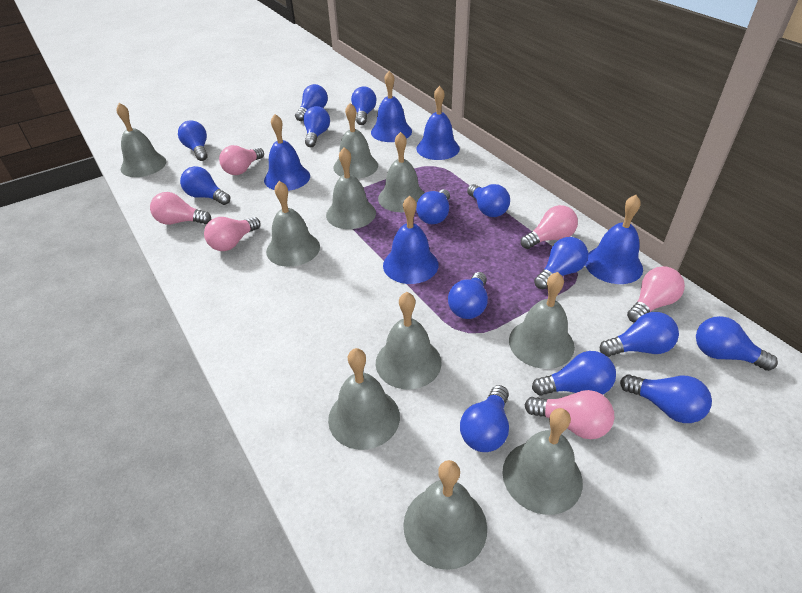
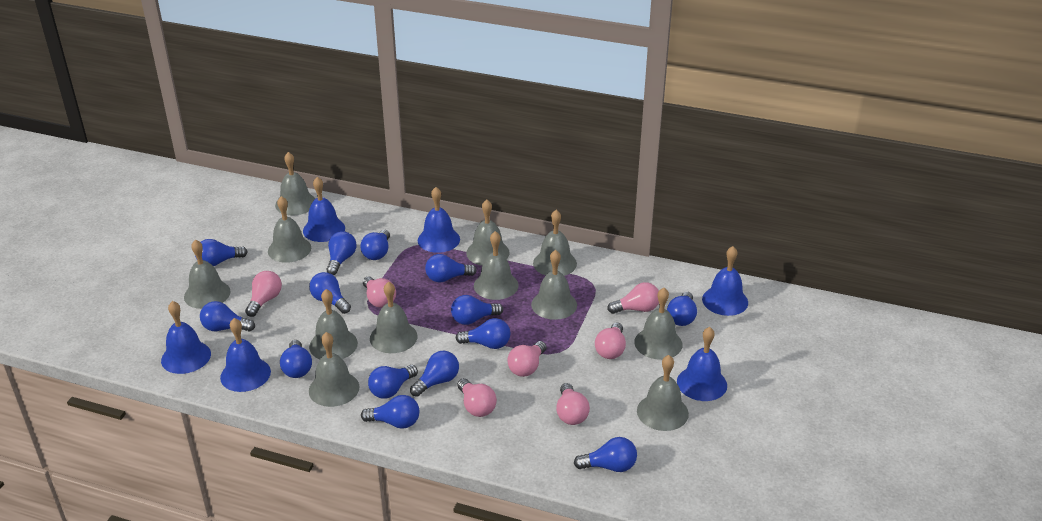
blue bell: [264,114,310,191] [371,71,412,142] [383,196,438,284] [416,86,460,160] [585,195,643,284] = 5 -> [161,301,211,374] [220,318,271,392] [303,177,345,242] [418,187,460,253] [677,327,727,401] [702,246,748,316] = 6
grey bell: [117,103,166,177] [266,181,320,267] [326,147,376,229] [328,348,400,450] [333,103,378,179] [376,292,442,389] [378,132,424,212] [403,460,487,570] [503,408,583,515] [509,272,575,369] = 10 -> [184,240,231,309] [268,196,311,263] [275,152,315,215] [309,289,358,359] [309,332,359,407] [370,282,418,353] [466,200,510,266] [474,231,519,300] [531,250,577,320] [533,210,577,276] [634,288,683,360] [637,355,689,431] = 12
pink light bulb: [150,192,211,225] [204,217,261,251] [219,145,264,175] [521,205,578,249] [524,390,614,439] [627,266,685,323] = 6 -> [245,271,282,317] [363,276,396,308] [457,378,497,417] [507,341,546,377] [556,383,590,425] [595,323,626,359] [607,282,659,314] = 7

